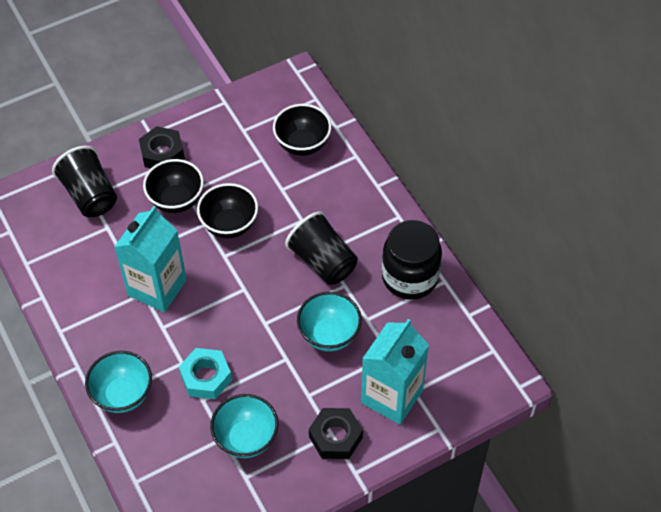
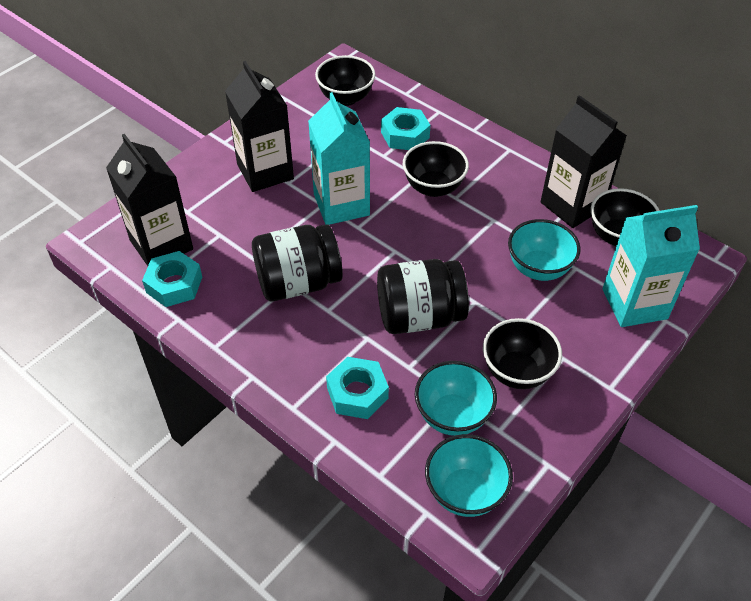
black bowl: [143,159,204,213] [197,183,258,238] [273,104,332,156] = 3 -> [315,55,376,106] [403,141,469,197] [483,318,562,389] [591,188,660,246] = 4
black carton: none = 0 -> [106,134,193,266] [225,61,294,192] [541,95,627,228] = 3
black cup: [52,146,117,217] [285,211,358,285] = 2 -> none = 0
black jar: [382,220,442,300] = 1 -> [252,224,343,301] [377,259,469,334] = 2
black nut: [139,126,185,168] [309,408,363,459] = 2 -> none = 0
turquoise nut: [179,348,232,399] = 1 -> [142,251,202,307] [326,357,389,419] [381,107,430,150] = 3

